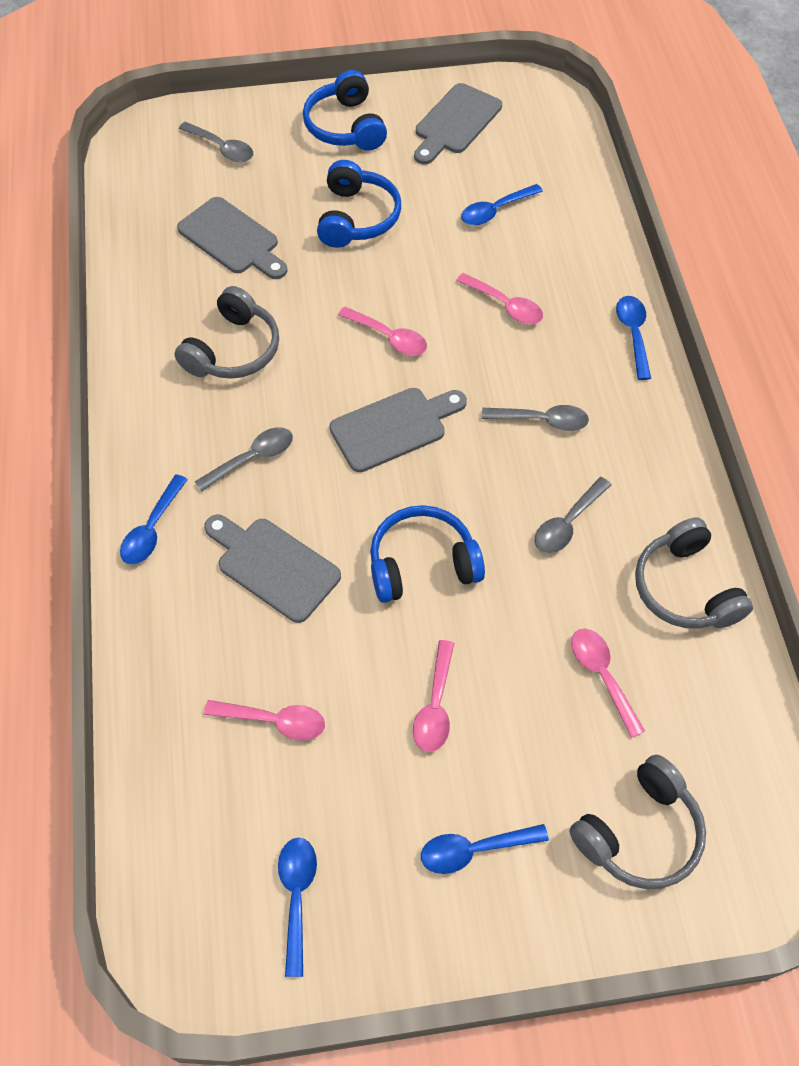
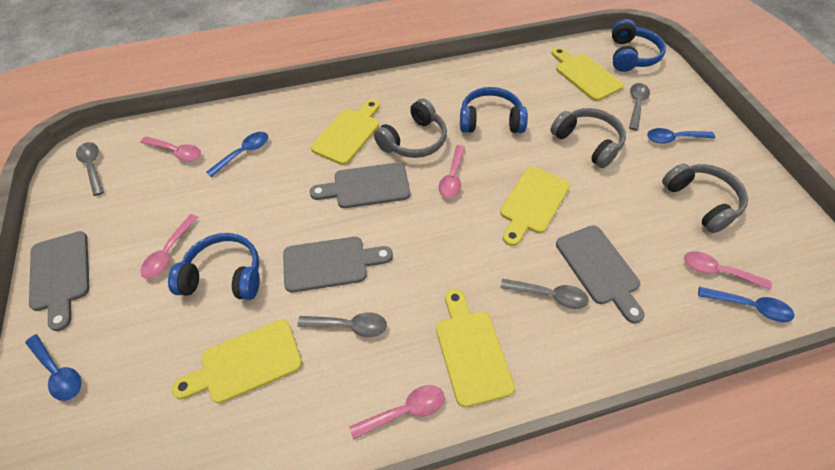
blue spoon: [120,474,188,565] [278,838,317,977] [421,824,549,874] [461,184,543,225] [616,296,651,380] = 5 -> [25,334,82,401] [206,132,268,177] [647,128,715,144] [698,287,794,322] = 4
yellow cutting board: none = 0 -> [172,320,302,403] [311,99,380,165] [436,289,515,407] [500,166,570,246] [551,47,623,101] = 5

